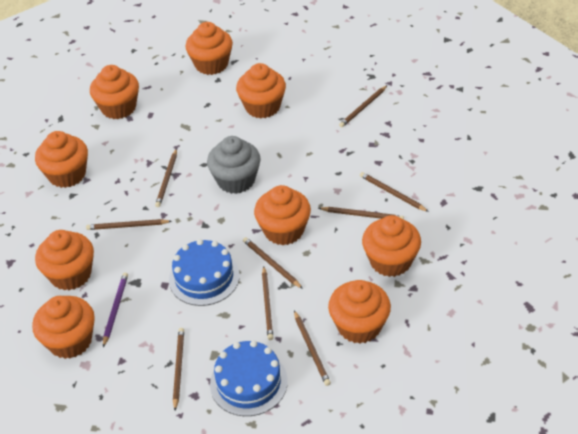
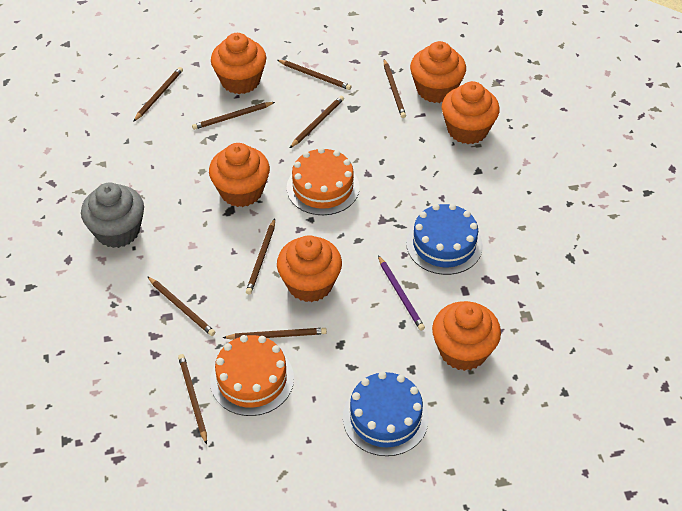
orange cake: none = 0 -> [210,335,294,416] [287,147,360,215] = 2
orange cupcake: [32,296,95,359] [35,131,88,188] [35,230,94,290] [90,65,139,119] [185,22,233,75] [236,63,286,118] [254,185,311,245] [328,280,391,344] [362,215,421,277] = 9 -> [209,143,270,207] [211,33,266,94] [277,235,342,302] [410,41,466,103] [432,301,501,371] [442,81,500,144] = 6

